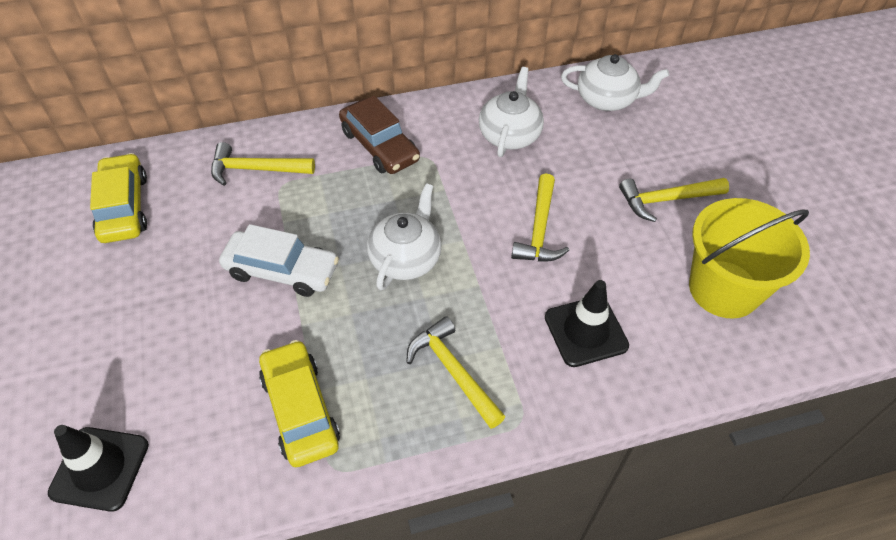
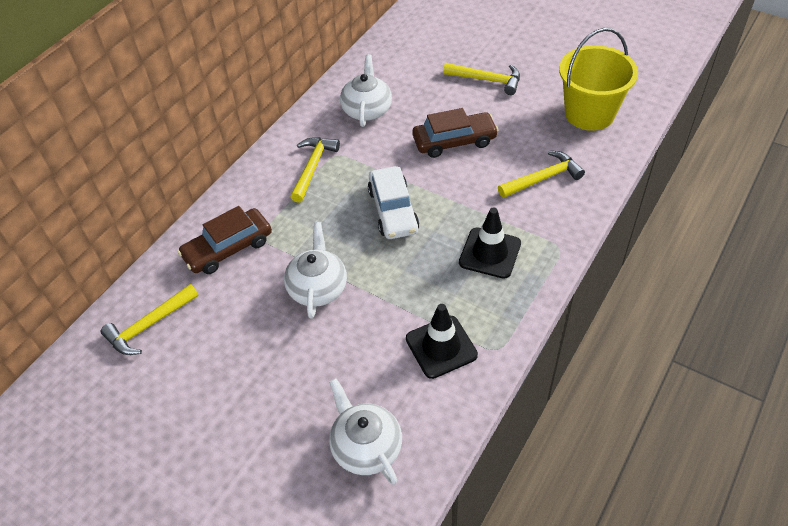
brown car: [339,96,420,174] = 1 -> [178,206,272,274] [412,108,499,158] = 2
yellow car: [90,153,147,243] [259,340,340,467] = 2 -> none = 0

